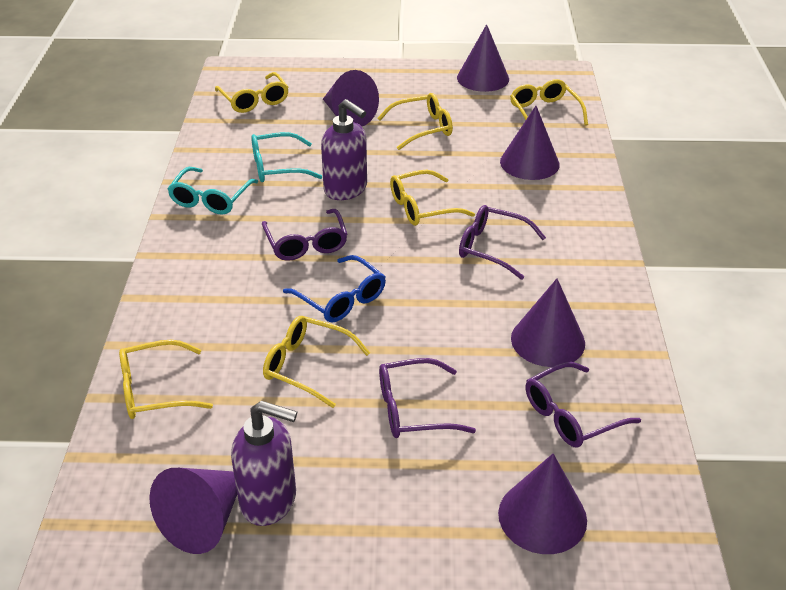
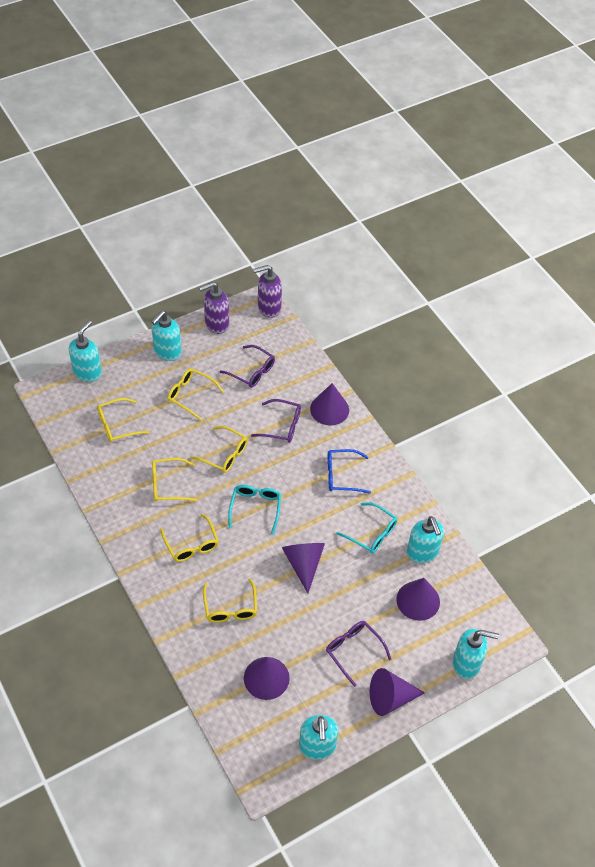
purple cone: [149,468,237,554] [323,70,379,127] [457,24,509,92] [498,453,587,554] [500,106,560,180] [511,279,585,367] = 6 -> [244,657,290,700] [282,543,325,593] [310,383,349,426] [370,668,425,716] [396,578,440,621] = 5
purple glasses: [262,209,347,261] [379,358,476,438] [459,205,546,280] [526,362,641,448] = 4 -> [219,345,275,388] [251,399,301,443] [326,621,392,687] = 3
turquoise soap dispenser: none = 0 -> [69,320,102,382] [152,311,182,361] [299,715,339,760] [407,516,444,563] [453,629,499,679] = 5

